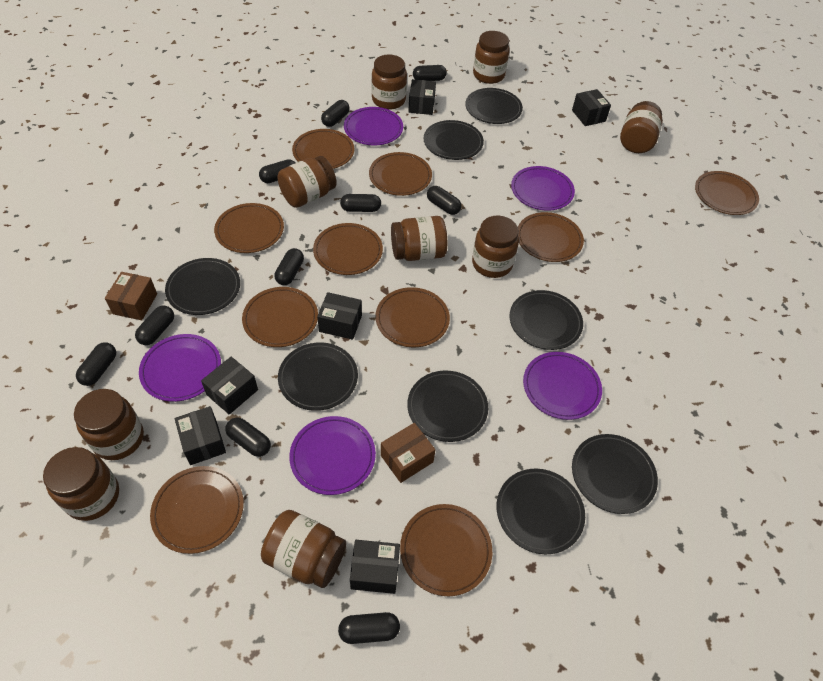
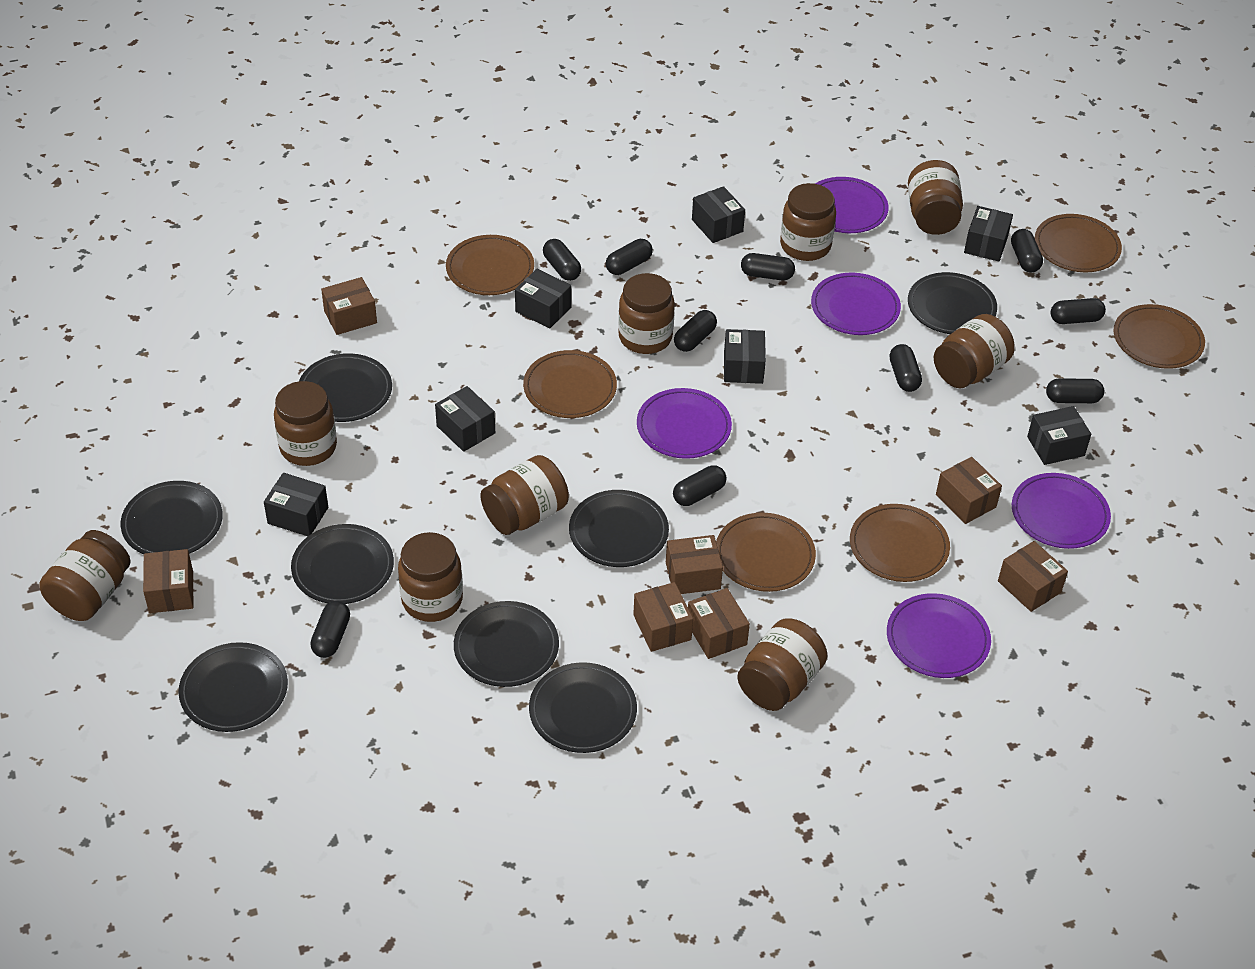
black box: [175,406,226,465] [201,357,258,414] [317,292,362,340] [350,540,400,594] [408,79,436,115] [572,89,611,126] = 6 -> [264,473,328,536] [435,386,495,452] [515,269,572,329] [692,186,745,243] [724,329,766,384] [964,206,1013,262] [1027,406,1091,465] = 7
brown box: [105,272,157,320] [381,423,435,483] = 2 -> [143,549,193,613] [321,277,377,335] [633,582,693,652] [666,535,723,594] [688,588,750,659] [936,457,1002,524] [998,541,1068,612] = 7
brown plate: [150,466,244,554] [214,203,284,253] [242,287,318,347] [292,129,354,169] [313,223,383,275] [369,152,432,196] [376,287,450,347] [400,504,492,596] [518,212,584,262] [695,171,759,215] = 10 -> [446,235,534,295] [523,350,617,418] [716,513,816,592] [850,504,950,582] [1035,214,1122,272] [1114,304,1205,369] = 6

